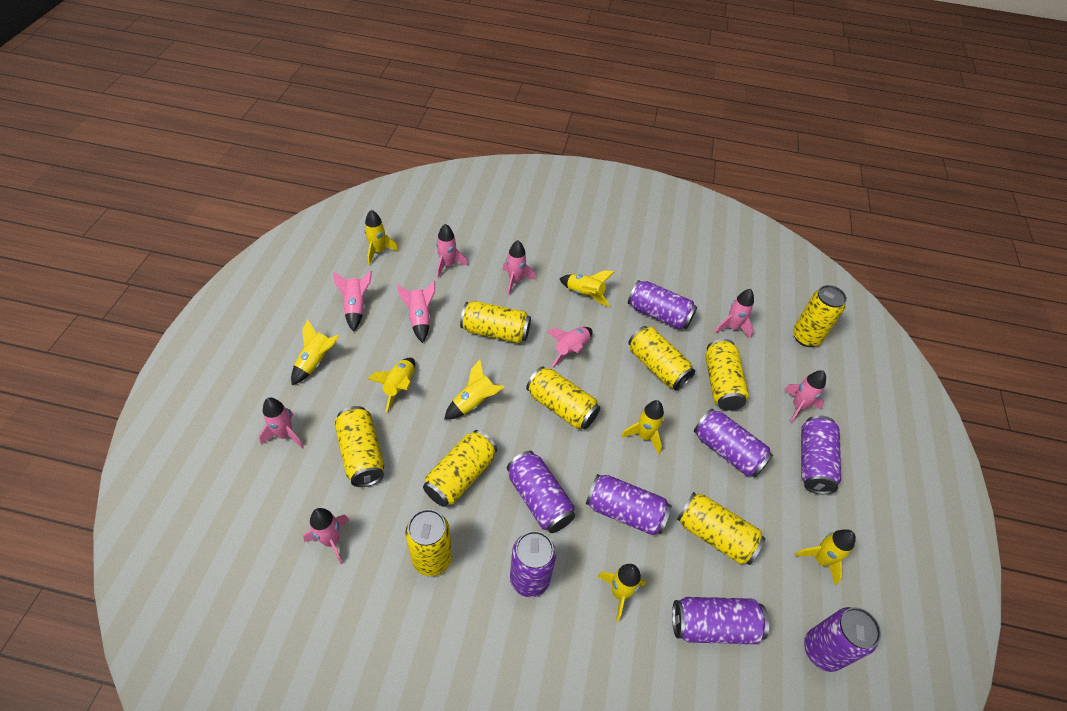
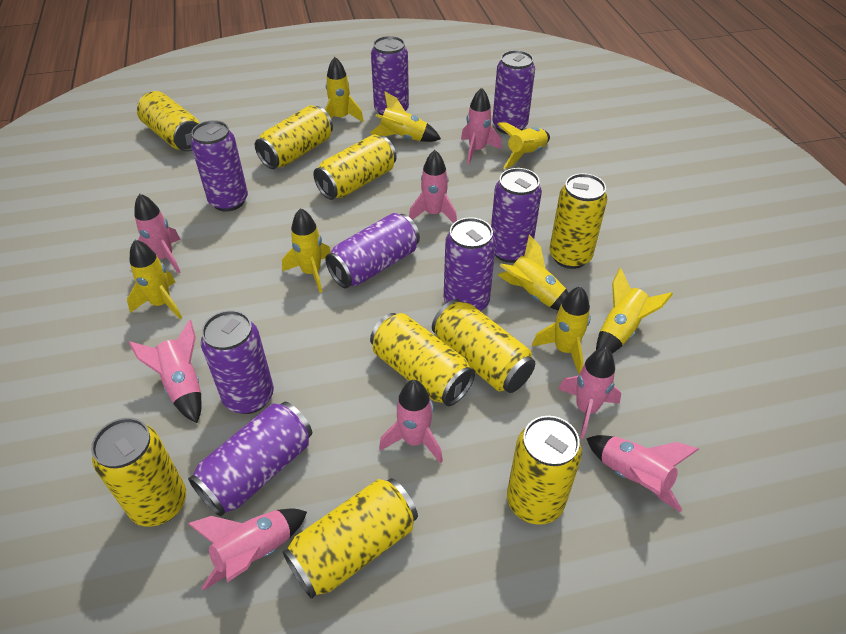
pink rocket: [259,398,304,448] [303,508,349,564] [333,271,372,331] [397,281,435,343] [436,224,468,278] [502,240,535,295] [546,327,593,367] [714,289,754,339] [784,370,826,423] = 9 -> [129,320,201,423] [134,194,181,274] [188,508,307,590] [379,380,443,463] [409,150,457,223] [461,88,502,164] [558,348,621,439] [586,435,699,512] = 8

